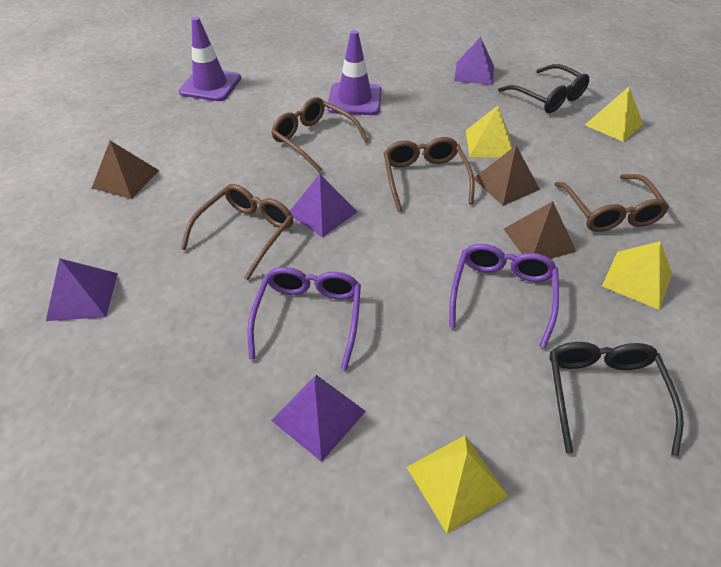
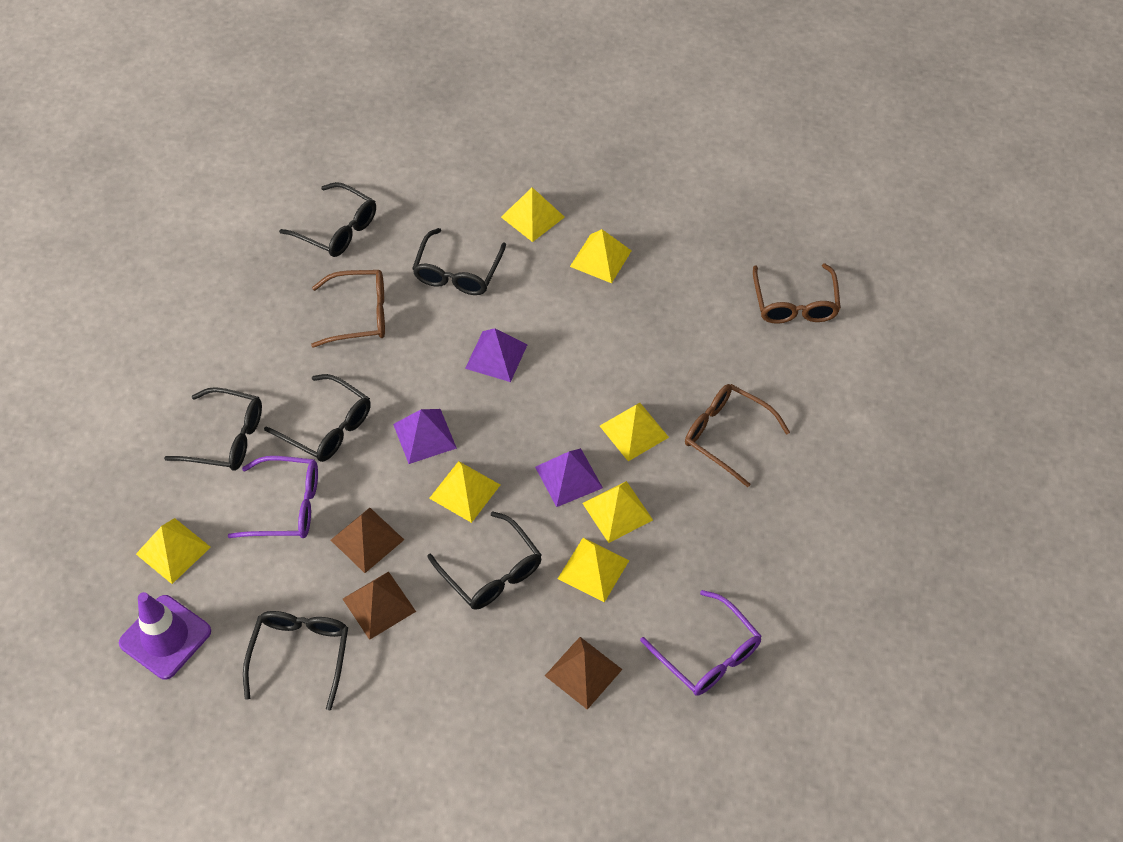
black glasses: [498,64,589,113] [549,342,684,456] = 2 -> [164,387,262,471] [243,611,348,710] [264,374,371,462] [279,182,376,257] [412,228,506,295] [427,511,542,610] = 6
brown glasses: [181,184,293,280] [271,97,369,173] [384,137,475,212] [554,174,669,232] = 4 -> [311,270,385,348] [685,384,790,487] [753,263,841,324] = 3
purple pyramid: [46,258,118,321] [271,375,366,462] [290,174,358,238] [454,37,494,85] = 4 -> [393,409,457,464] [465,328,528,382] [535,448,603,507] = 3
purple traffic cone: [178,17,241,101] [327,30,382,115] = 2 -> [119,592,211,680] = 1
yellow pyramid: [407,435,508,533] [466,106,512,157] [585,87,643,142] [602,241,672,310] = 4 -> [136,518,211,584] [429,461,500,523] [501,187,565,242] [558,538,629,602] [570,229,632,283] [582,481,653,543] [600,403,669,461] = 7

